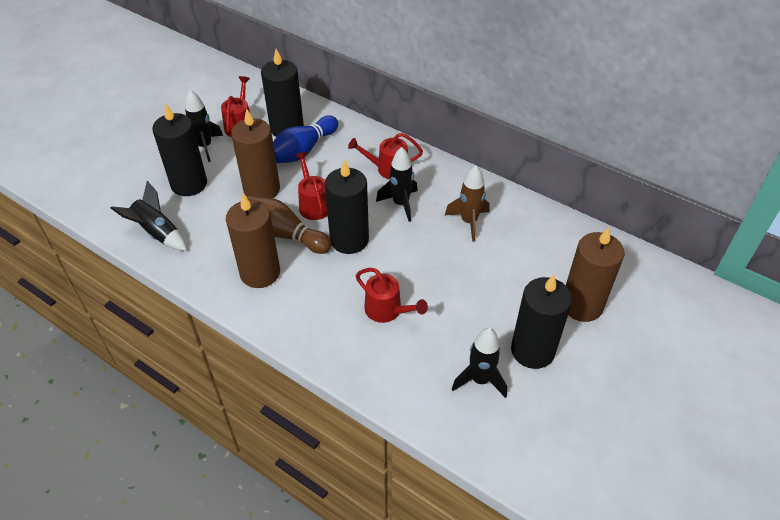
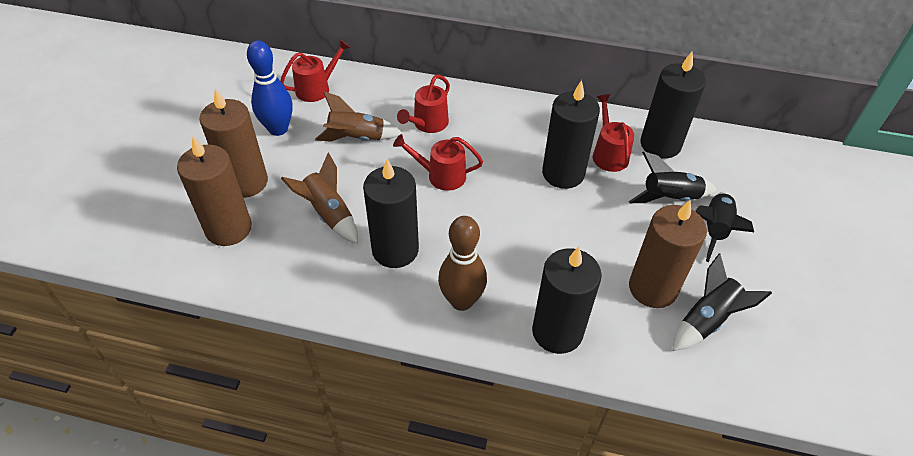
black rocket: [111,181,187,251] [185,90,223,162] [376,147,418,222] [452,328,507,398] = 4 -> [629,152,717,203] [672,253,772,351] [695,191,754,262] = 3
brown rocket: [445,166,489,242] = 1 -> [281,153,358,244] [315,91,403,142] = 2

